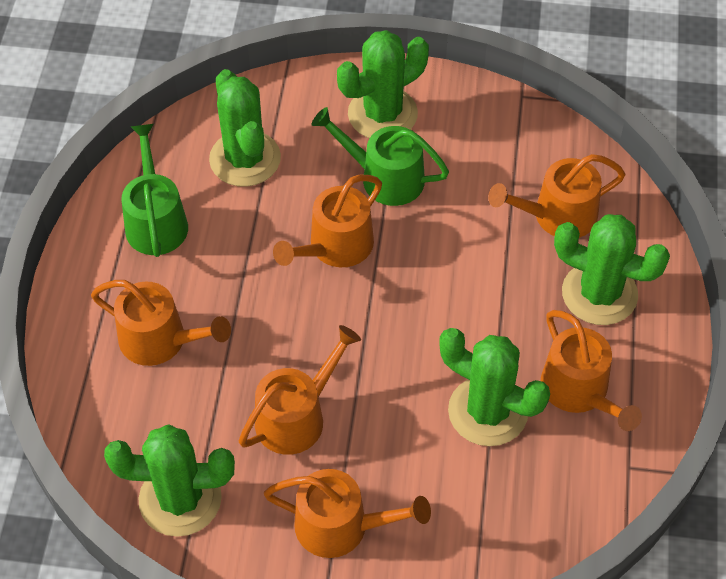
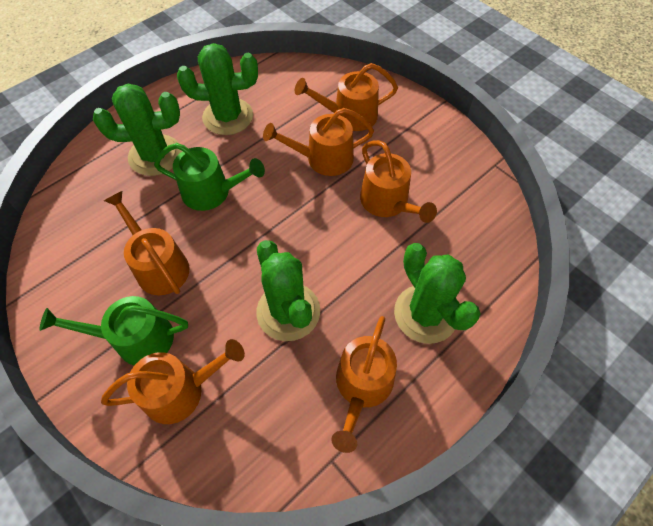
green cactus: [104,424,235,537] [209,69,281,187] [337,30,429,138] [439,328,550,446] [554,214,670,325] = 5 -> [93,84,182,176] [177,43,258,135] [256,240,320,341] [394,243,481,344] = 4

